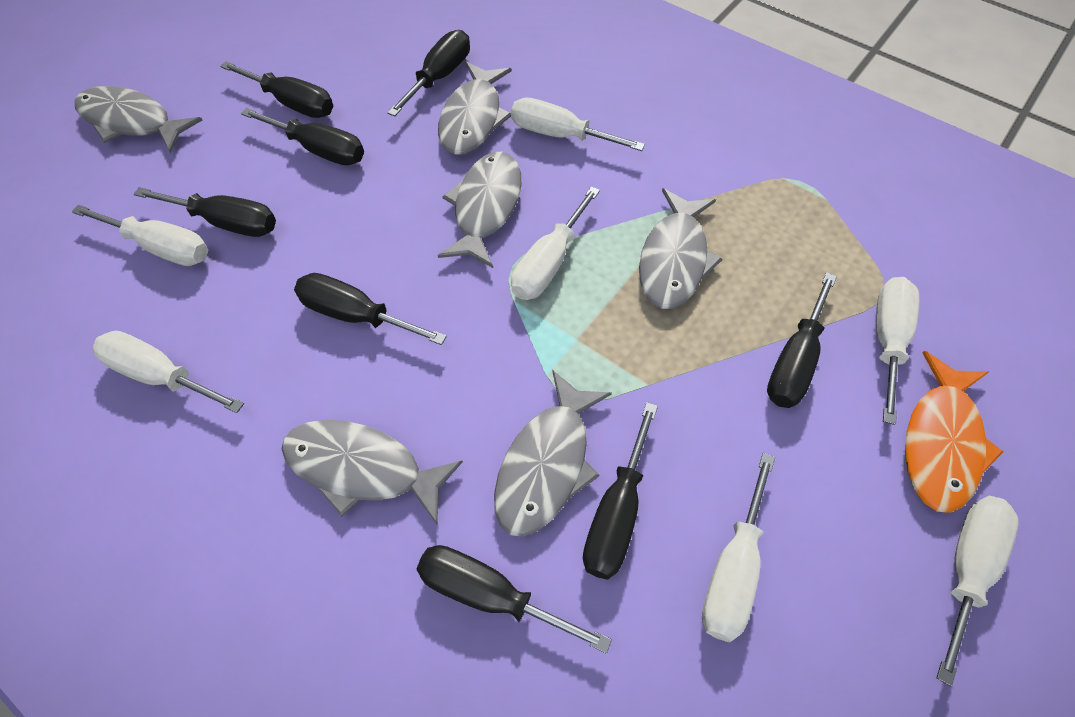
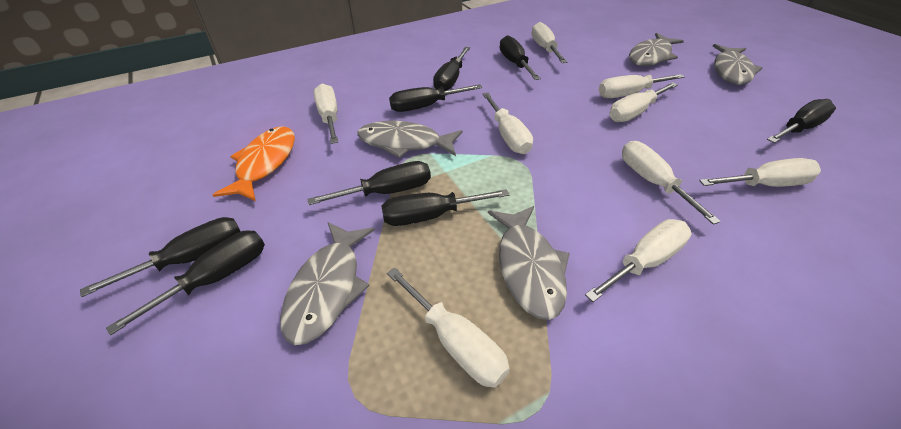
grey fish: [75,86,202,153] [282,420,463,524] [438,62,512,155] [438,152,521,268] [494,370,612,537] [639,188,722,309] = 6 -> [280,222,375,345] [357,121,462,158] [488,206,570,320] [629,33,684,66] [713,44,762,85] = 5
white screwdriver: [72,205,208,266] [93,331,244,413] [511,98,645,151] [511,186,600,300] [702,453,775,642] [876,277,919,425] [936,496,1019,686] = 7 -> [314,83,338,144] [387,267,510,388] [482,93,533,154] [532,22,567,63] [585,219,691,302] [599,74,685,98] [609,82,678,122] [622,141,721,225] [699,158,821,187] = 9

